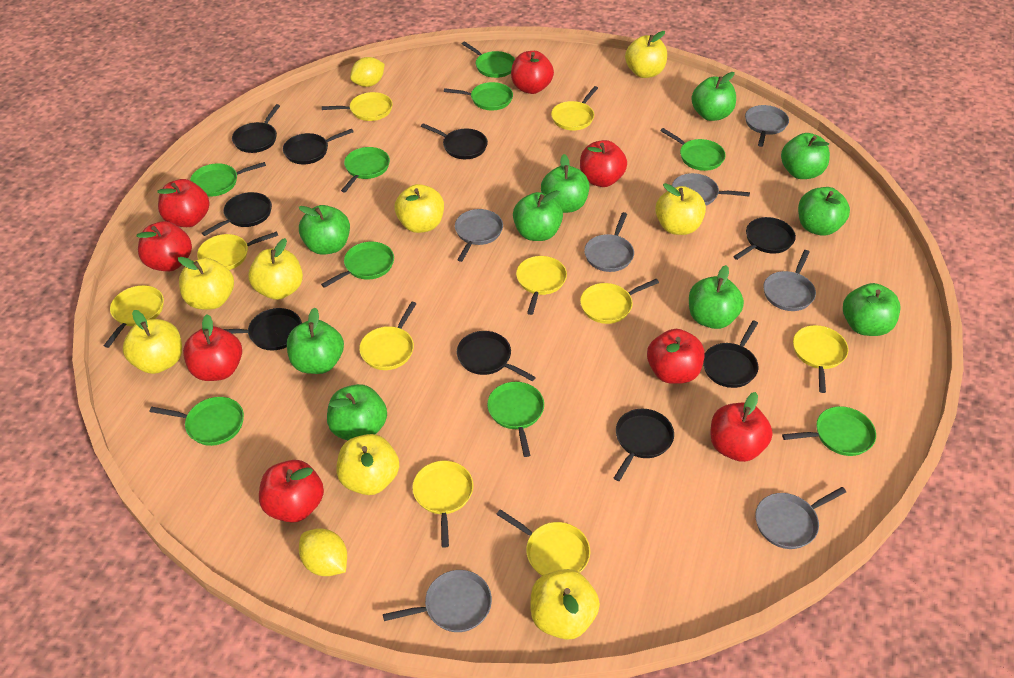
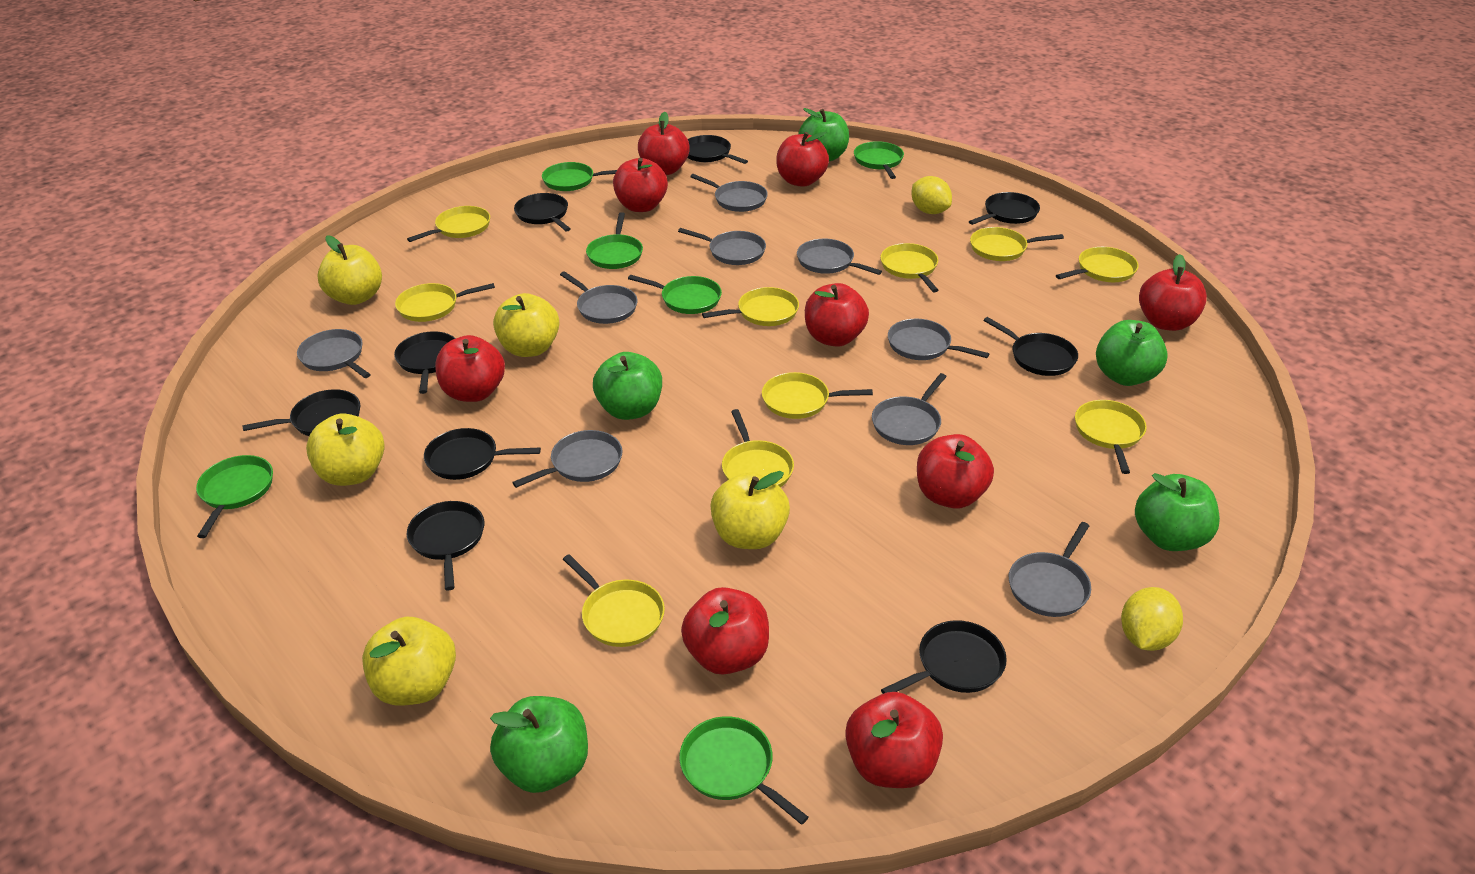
green apple: [287,308,344,374] [298,205,350,255] [327,384,387,440] [513,190,563,241] [541,154,589,213] [689,265,744,329] [691,72,736,121] [781,133,830,179] [798,187,850,236] [843,283,900,336] = 10 -> [490,696,588,793] [593,352,662,420] [798,108,849,161] [1096,320,1168,386] [1135,473,1220,551] = 5
green pan: [150,397,244,446] [190,162,266,196] [321,242,394,288] [341,147,390,193] [444,82,513,110] [462,41,515,78] [487,382,544,457] [660,128,726,171] [782,406,876,456] = 9 -> [196,455,273,538] [542,162,617,191] [586,212,643,269] [628,275,722,314] [679,716,809,825] [854,141,904,179] = 6
grey pan: [383,570,492,632] [455,209,503,262] [584,212,634,272] [672,173,750,206] [745,105,789,147] [755,487,846,549] [763,250,816,311] = 7 -> [297,329,371,378] [512,430,622,488] [560,271,638,324] [678,228,766,265] [690,174,768,212] [797,239,882,275] [872,373,947,445] [888,319,989,360] [1009,522,1091,617] = 9
red apple: [136,221,192,271] [157,179,210,227] [183,314,242,381] [259,460,324,523] [511,51,554,94] [580,140,627,187] [647,329,704,384] [710,392,773,462] = 8 -> [435,335,505,402] [613,158,668,212] [638,112,689,175] [681,587,769,674] [776,132,829,187] [805,283,869,347] [845,692,943,788] [917,434,994,509] [1139,254,1207,331] = 9
yellow apple: [123,310,182,374] [178,257,234,310] [248,238,303,300] [337,434,399,495] [395,184,444,233] [531,569,600,640] [625,31,667,78] [655,183,706,235] = 8 -> [306,414,385,486] [317,235,382,305] [362,617,456,706] [493,293,559,357] [710,471,790,549] = 5

